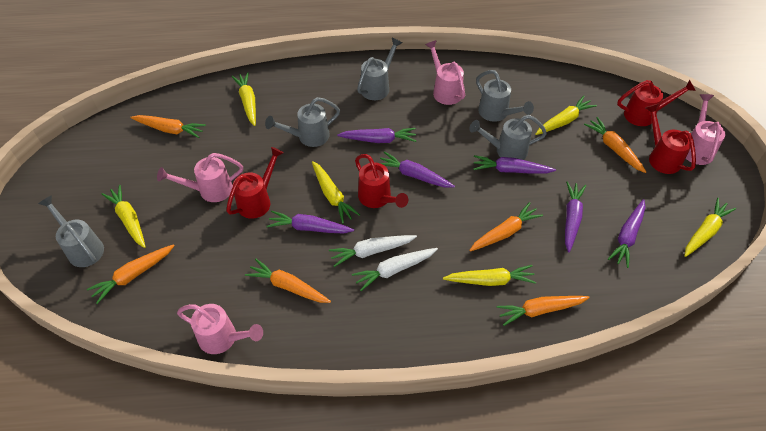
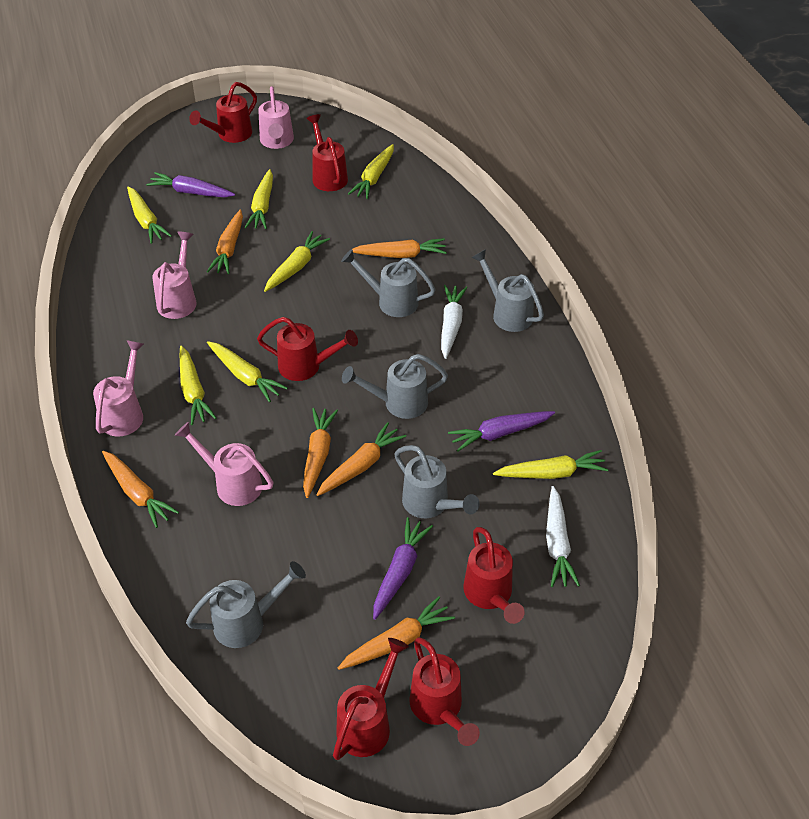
purple carrot: [267,211,354,233] [337,128,416,143] [380,152,455,188] [473,155,556,174] [565,181,586,253] [608,199,646,268] = 6 -> [146,172,235,197] [373,517,433,620] [448,411,555,451] = 3
red watering can: [226,147,284,219] [355,154,408,208] [617,80,696,126] [645,104,696,174] = 4 -> [189,82,257,143] [257,317,358,381] [307,114,348,191] [333,638,409,760] [409,637,480,746] [463,527,525,624] = 6
yellow carrot: [102,185,146,248] [231,72,256,126] [312,161,360,224] [443,265,536,286] [535,96,597,135] [684,198,736,257] = 6 -> [127,186,172,244] [180,346,216,425] [207,341,288,402] [245,169,273,229] [264,231,330,292] [348,144,394,199] [493,450,608,479] = 7

